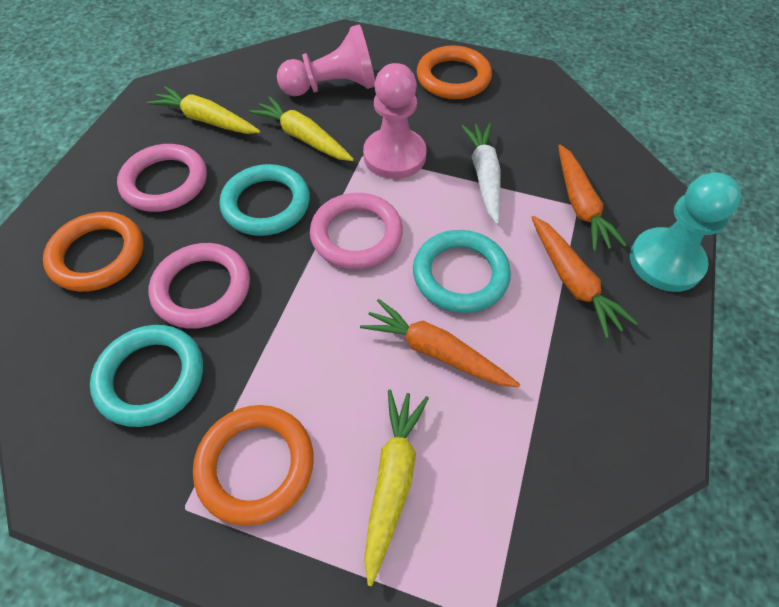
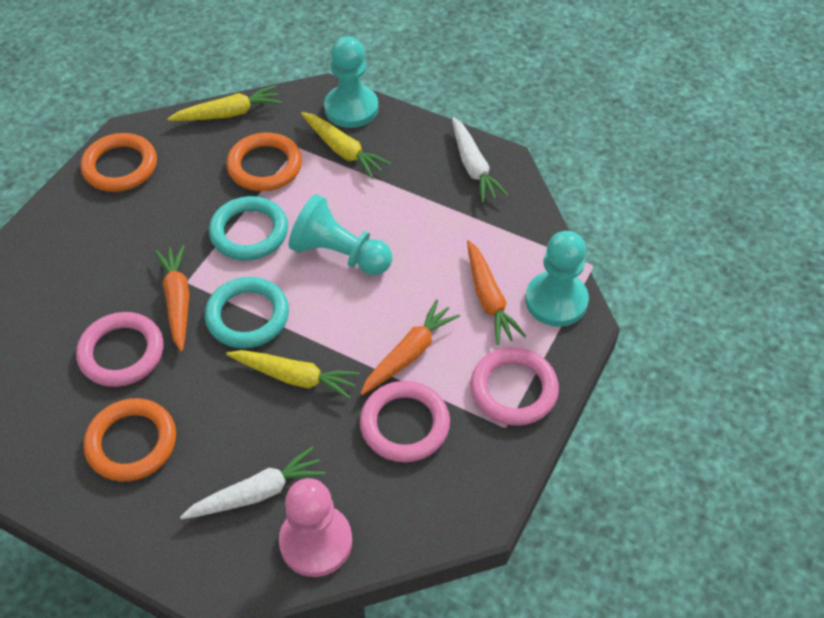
pink pawn: [277,24,375,96] [363,63,426,179] = 2 -> [279,478,352,577] = 1
turquoise pawn: [630,173,741,292] = 1 -> [289,194,392,275] [324,36,378,128] [525,231,589,327] = 3
turquoise ring: [90,325,203,427] [220,164,310,236] [413,230,511,313] = 3 -> [205,277,289,348] [209,196,288,260] = 2
white carrot: [461,123,501,224] = 1 -> [180,446,326,519] [452,117,508,203] = 2

